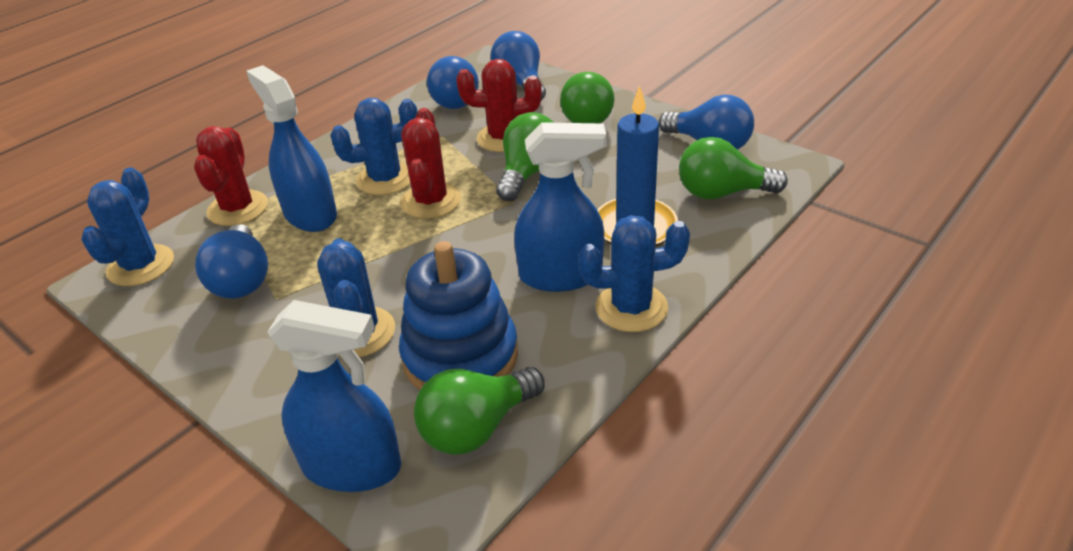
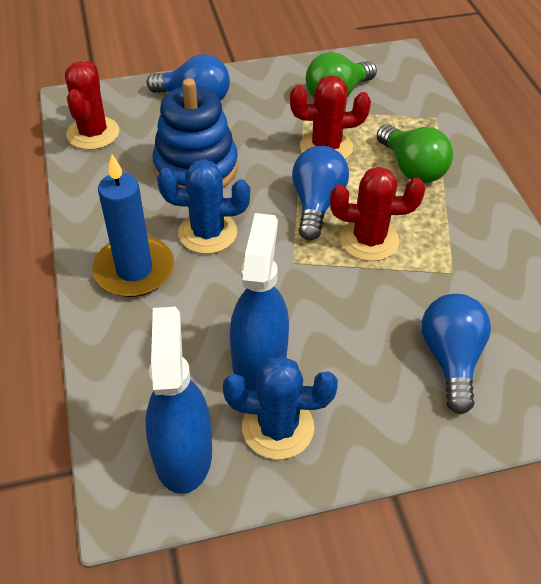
blue cactus: [81,167,174,286] [317,238,395,357] [330,98,418,195] [578,215,690,332] = 4 -> [157,159,250,254] [223,356,338,459] = 2
blue light bulb: [195,224,268,299] [427,56,479,109] [491,31,546,100] [658,95,754,150] = 4 -> [147,55,230,101] [292,146,349,240] [421,294,491,414] = 3
blue spray bottle: [247,65,337,232] [267,300,401,492] [514,122,607,292] = 3 -> [145,307,212,494] [230,213,289,391] = 2
green light bulb: [414,367,545,455] [496,112,554,201] [560,72,615,123] [679,137,788,199] = 4 -> [306,52,377,97] [377,124,453,183] = 2

